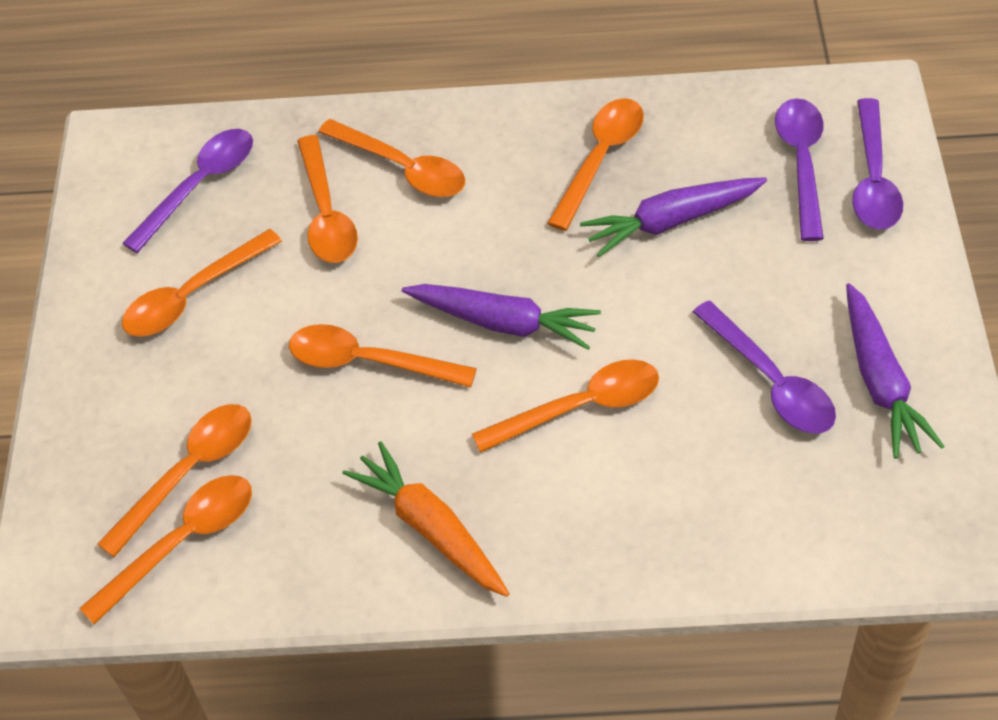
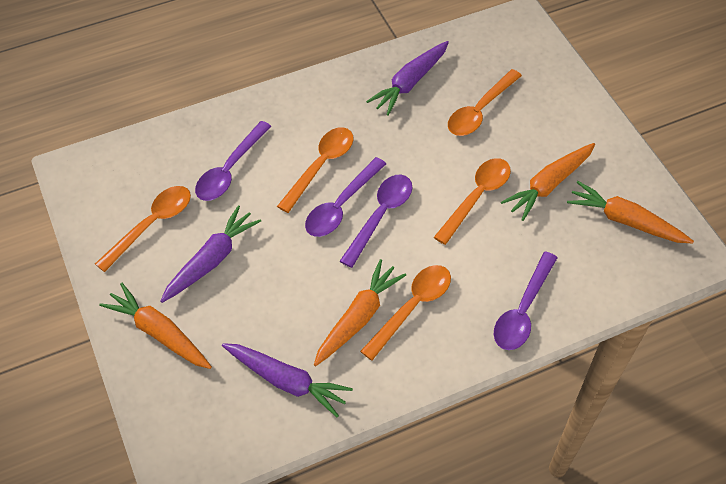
orange carrot: [342,441,510,597] = 1 -> [99,283,212,369] [314,259,406,366] [501,143,595,221] [567,181,694,243] = 4
orange spoon: [79,475,252,624] [97,404,252,557] [122,229,282,337] [289,324,477,387] [297,135,358,263] [318,119,465,197] [472,359,659,453] [547,98,644,231] = 8 -> [95,186,191,272] [277,127,354,213] [360,265,451,360] [434,158,511,245] [448,69,522,136] = 5

